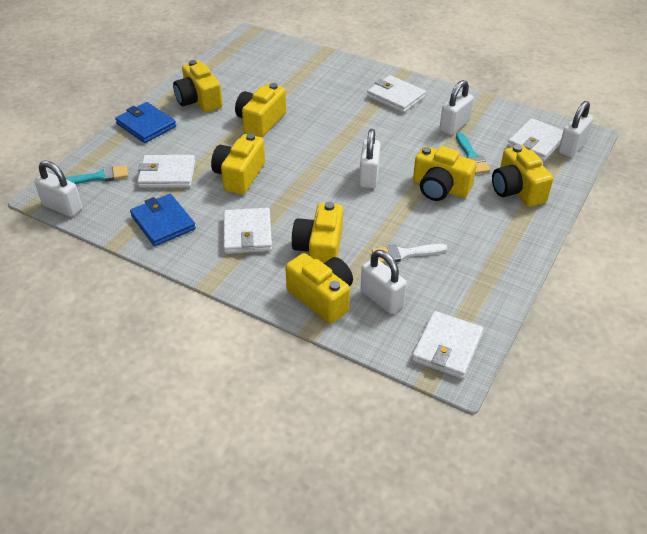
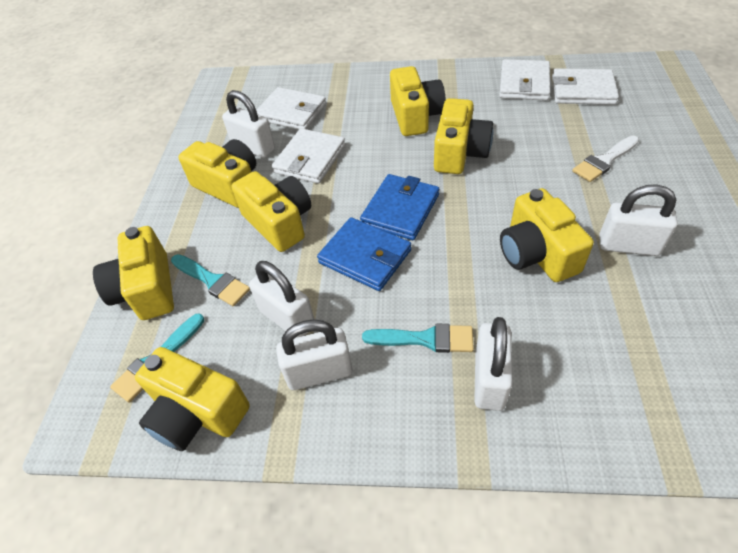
turquoise brush: [65,165,128,184] [456,132,491,174] = 2 -> [110,313,204,403] [171,254,250,306] [362,324,474,353] = 3
white wallet: [137,155,195,188] [223,208,272,254] [367,75,426,113] [412,311,484,379] [507,118,563,161] = 5 -> [256,87,326,130] [272,128,345,184] [499,59,550,100] [552,68,619,105] = 4

